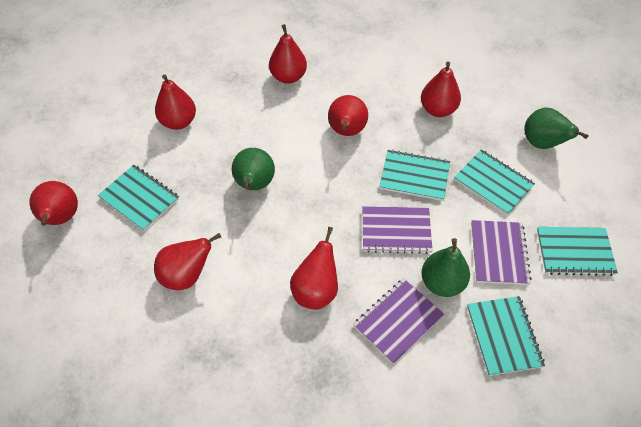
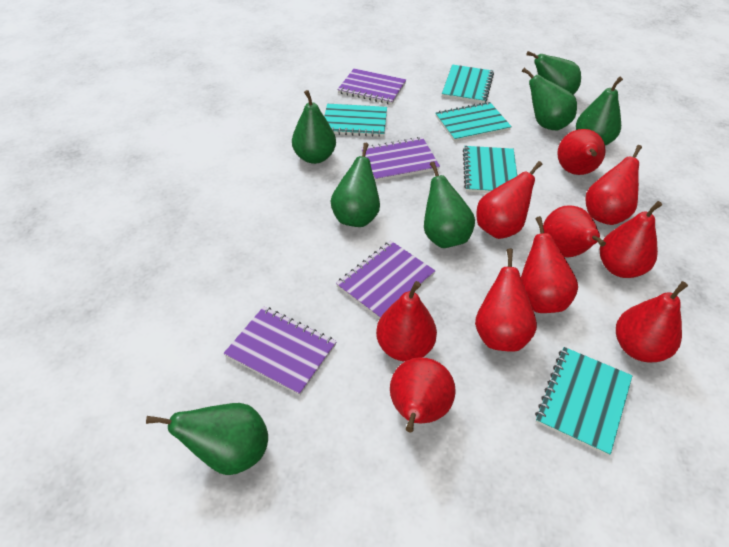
green pear: [232,148,275,190] [421,238,470,297] [524,108,589,149] = 3 -> [146,403,268,475] [292,90,336,164] [330,143,380,227] [424,161,475,248] [522,68,577,130] [526,51,581,95] [576,76,623,146] = 7
purple notebook: [353,278,444,364] [363,206,433,254] [471,220,532,285] = 3 -> [224,306,337,396] [336,241,435,319] [337,69,406,105] [361,137,440,181] = 4
red pear: [29,181,78,226] [154,233,221,290] [155,74,196,130] [269,24,307,84] [290,227,338,310] [328,95,368,136] [421,61,461,117] = 7 -> [376,281,437,362] [390,357,456,432] [475,248,537,352] [476,161,542,239] [521,216,578,313] [543,205,606,257] [557,129,606,175] [585,145,642,225] [600,201,662,278] [616,281,688,362] = 10

